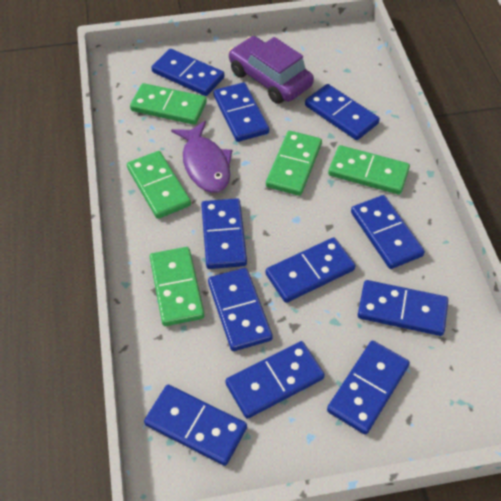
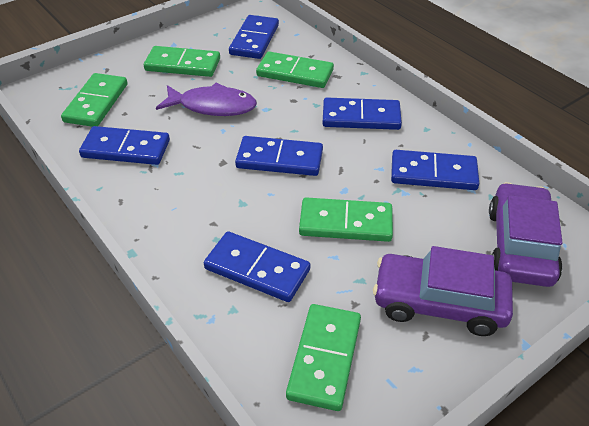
blue domino: [144,385,247,466] [151,49,224,96] [201,198,247,269] [208,268,273,351] [213,82,269,142] [225,341,325,419] [266,237,355,303] [305,84,380,140] [327,341,410,435] [351,195,425,269] [358,280,448,336] = 11 -> [79,126,170,165] [204,231,310,302] [229,15,279,59] [235,136,323,176] [323,98,402,130] [391,150,479,190] = 6
purple car: [229,36,314,104] = 1 -> [373,246,513,336] [489,182,562,287] = 2

